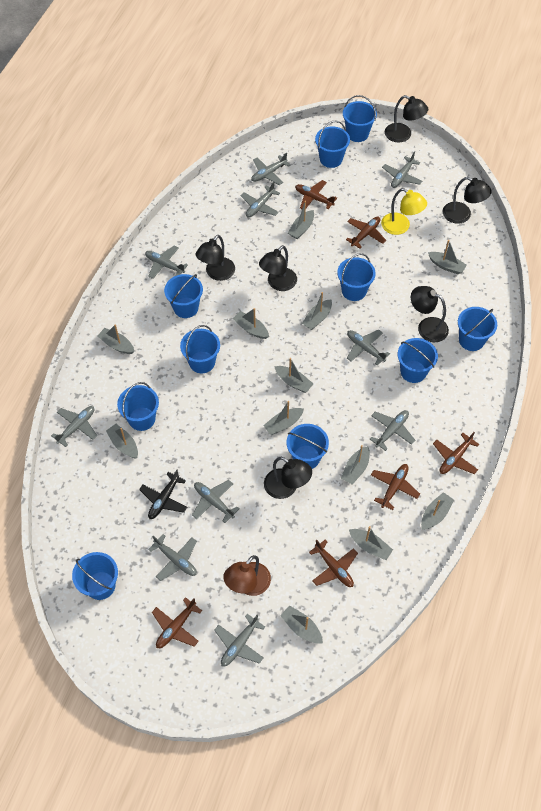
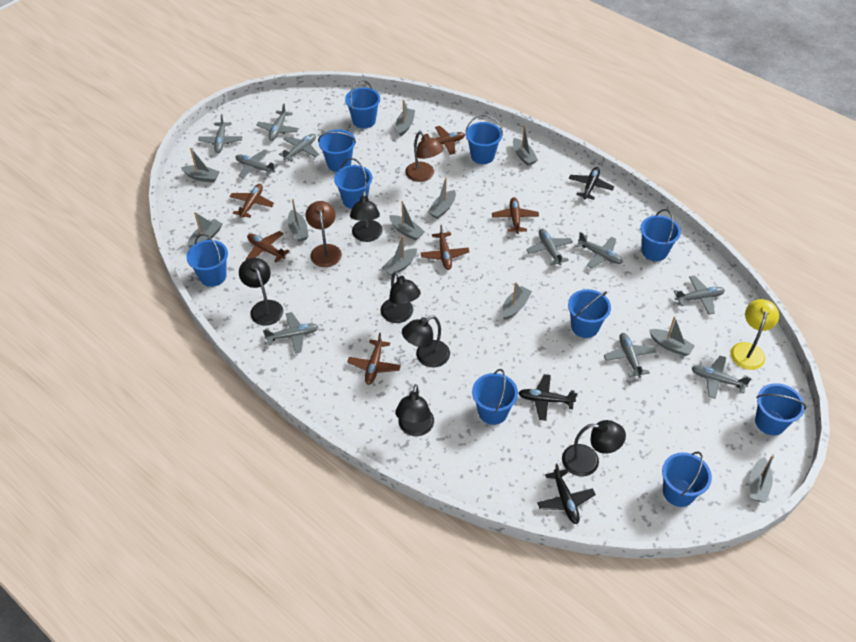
black plane: [139,470,187,519] = 1 -> [518,374,577,421] [537,464,596,524] [569,167,614,200] = 3
brown lamp: [223,555,271,596] = 1 -> [305,201,342,267] [405,131,444,182] = 2
grey boat: [97,324,134,354] [106,424,138,459] [233,308,269,339] [263,401,304,435] [274,358,314,393] [280,605,323,644] [288,201,314,239] [302,292,332,330] [341,445,370,485] [349,526,393,560] [421,492,454,530] [428,240,467,274] = 12 -> [181,148,220,183] [188,212,223,248] [288,199,308,242] [382,235,417,277] [389,201,425,241] [396,99,415,137] [428,177,456,219] [502,282,532,320] [513,125,538,166] [649,316,695,356] [750,455,774,503] = 11

